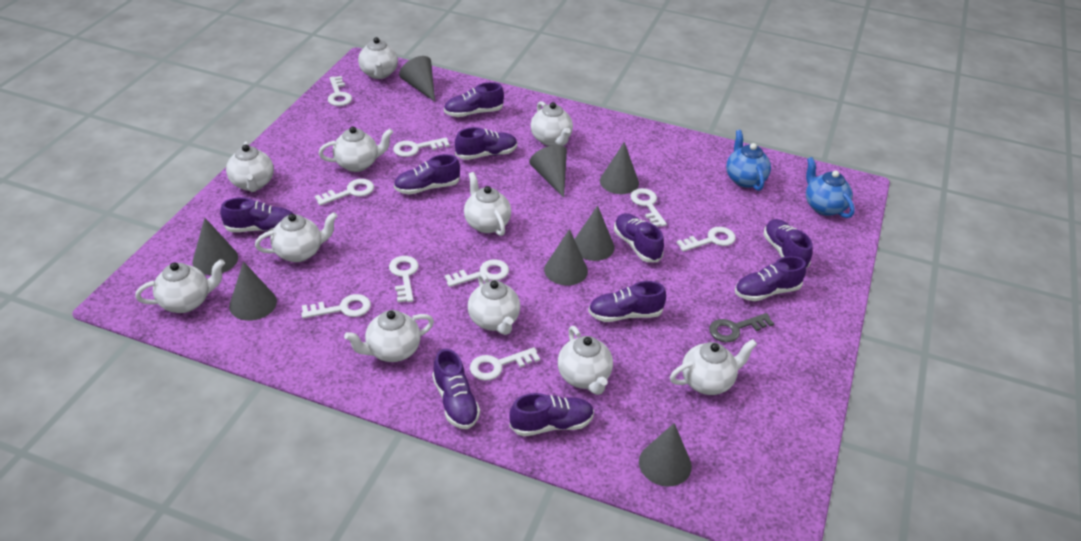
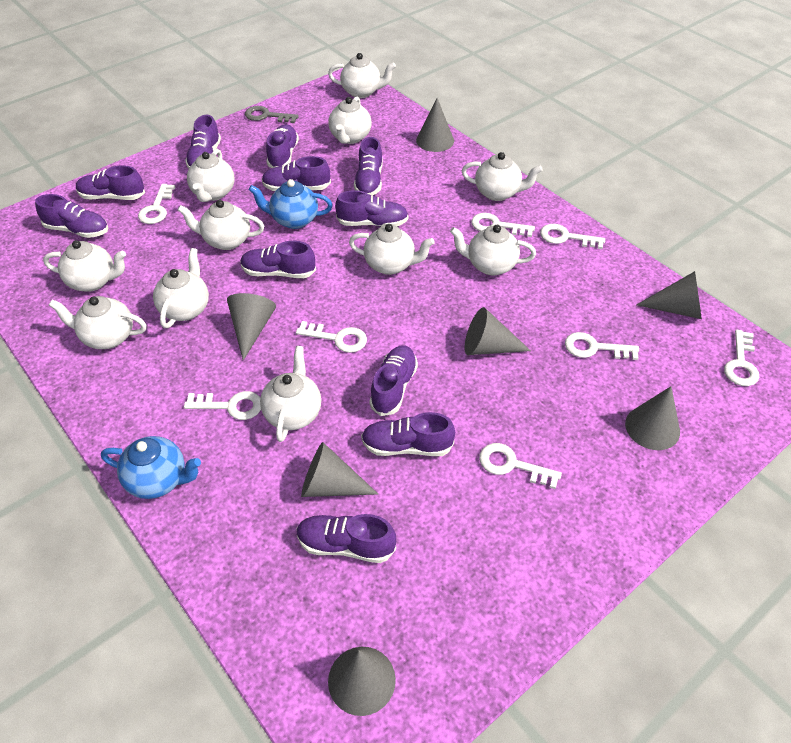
grey cone: [192,218,238,275] [229,261,277,321] [399,56,435,102] [529,145,567,198] [544,229,588,285] [574,205,614,261] [600,142,639,194] [639,423,692,487] = 8 -> [227,293,276,361] [301,442,378,497] [328,647,396,716] [416,98,454,152] [464,307,531,355] [625,386,680,450] [636,271,702,319] = 7
purple shoe: [220,197,293,232] [394,154,460,194] [432,349,480,429] [444,82,504,117] [455,127,517,160] [509,393,594,436] [588,281,666,322] [614,213,664,262] [735,256,806,301] [764,219,813,269] = 10 -> [35,194,108,238] [76,165,145,200] [185,115,221,168] [240,241,316,278] [262,156,331,191] [266,124,299,168] [296,514,396,563] [335,190,408,227] [354,137,383,195] [361,412,455,456] [369,345,418,416] = 11
white key: [301,294,371,318] [315,179,374,206] [328,76,352,106] [389,256,419,302] [393,138,450,157] [445,259,509,287] [470,347,540,381] [630,188,667,227] [677,227,736,252] = 9 -> [138,184,175,224] [184,391,261,420] [296,321,367,353] [471,213,535,237] [479,443,562,489] [540,224,605,249] [565,332,639,360] [724,330,759,386] = 8

